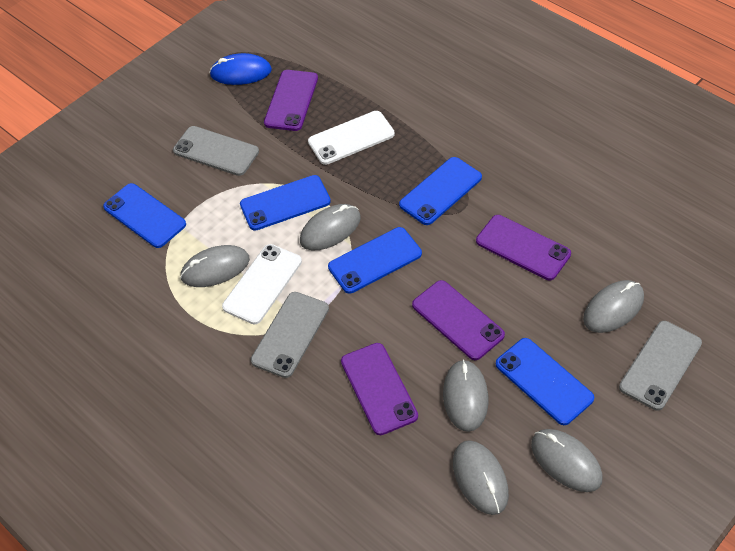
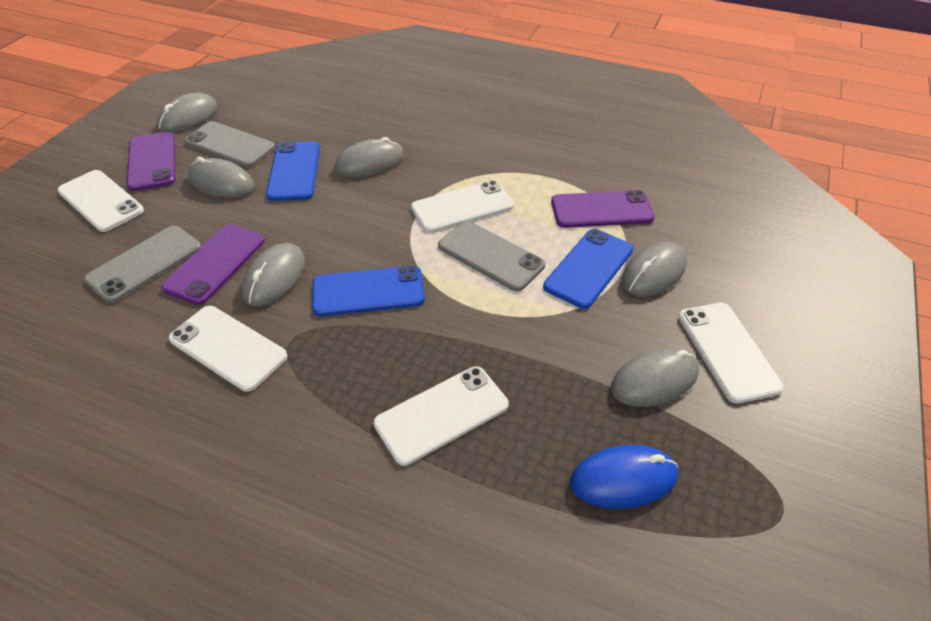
blue phone: [103,183,186,248] [240,175,331,231] [328,227,422,294] [399,157,482,225] [496,338,594,425] = 5 -> [266,142,320,201] [312,266,425,316] [543,229,633,309] = 3
purple phone: [264,70,318,131] [341,343,418,435] [412,280,505,360] [476,215,571,280] = 4 -> [127,132,175,191] [161,224,265,305] [551,190,655,228] = 3
white phone: [222,244,302,324] [308,111,395,165] = 2 -> [58,170,144,232] [169,306,287,392] [374,366,509,466] [411,180,514,233] [678,303,784,403] = 5

